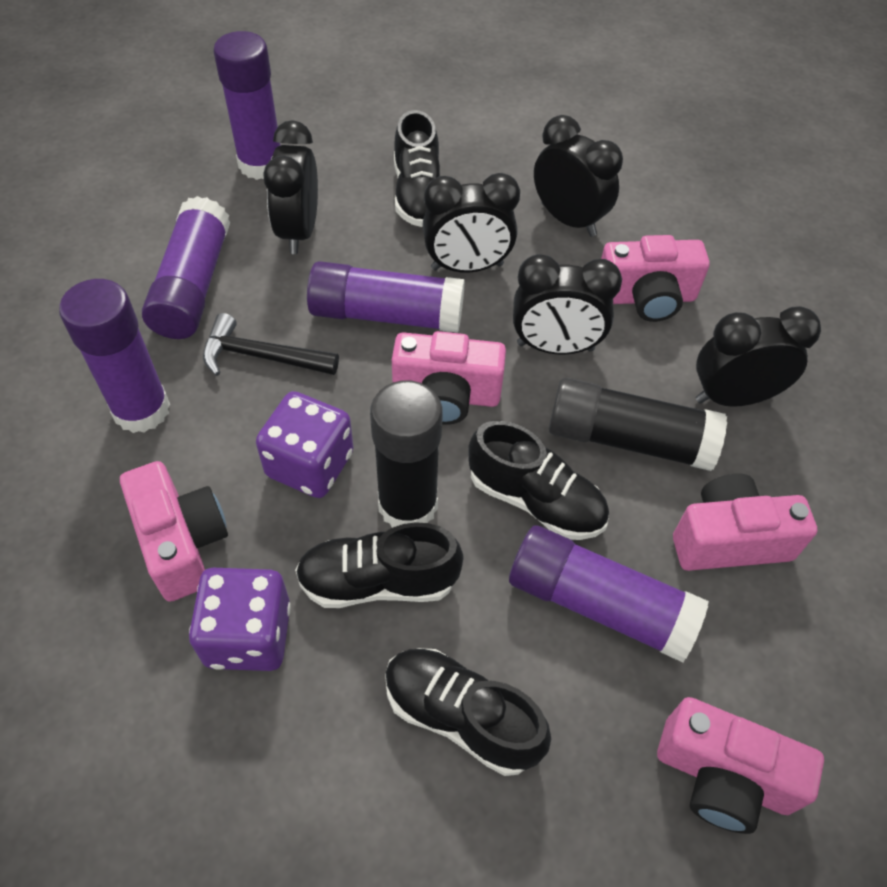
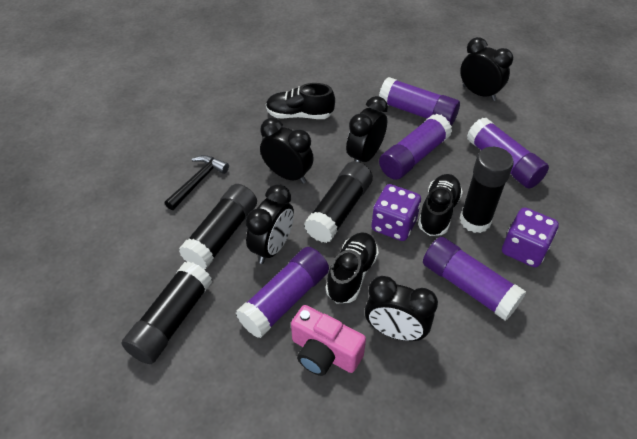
black glue stick: [370,380,443,528] [549,377,727,471] = 2 -> [122,261,212,364] [179,184,257,269] [304,161,373,243] [460,147,514,233] = 4
black shoe: [295,522,464,608] [385,648,551,776] [394,110,440,227] [468,421,609,540] = 4 -> [266,83,335,119] [326,233,379,304] [418,174,463,236] = 3
pink camera: [120,461,228,602] [392,331,506,425] [601,235,710,322] [657,697,824,834] [673,473,818,571] = 5 -> [291,305,366,376] = 1

